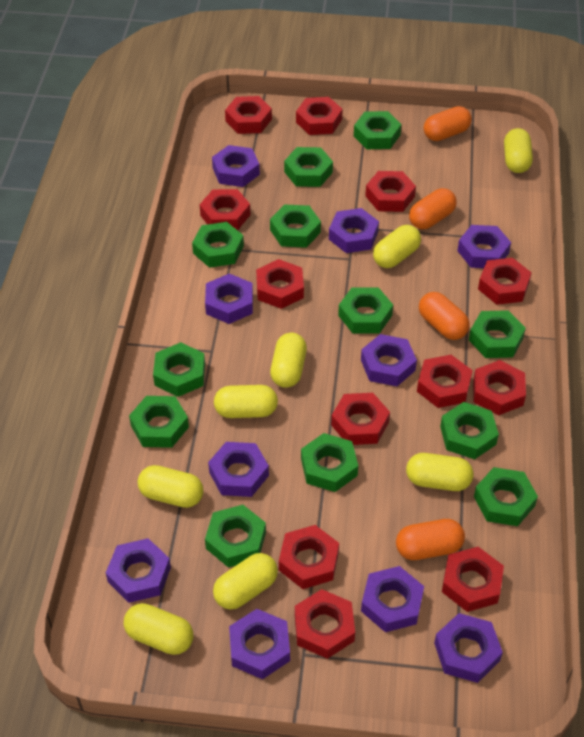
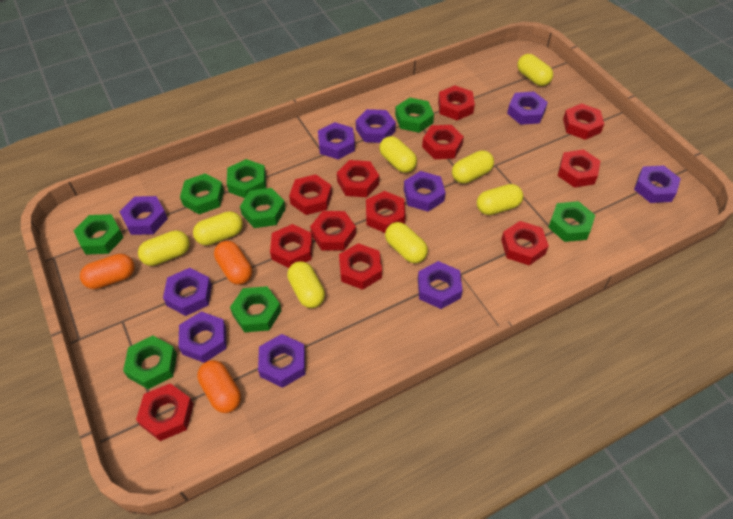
green nut: [129,396,189,448] [153,342,205,397] [192,222,244,268] [205,505,266,568] [270,204,321,248] [284,147,333,187] [301,433,358,492] [338,287,393,333] [354,111,401,149] [440,402,499,459] [469,310,526,358] [474,467,538,526] = 12 -> [74,214,124,255] [123,336,177,389] [180,173,224,214] [227,159,266,198] [230,286,281,333] [240,188,286,228] [395,97,434,133] [548,201,595,242] = 8
orange capsule: [396,519,465,560] [409,188,457,229] [419,292,470,340] [424,106,472,141] = 4 -> [80,254,135,289] [197,360,241,413] [214,241,252,285] = 3

